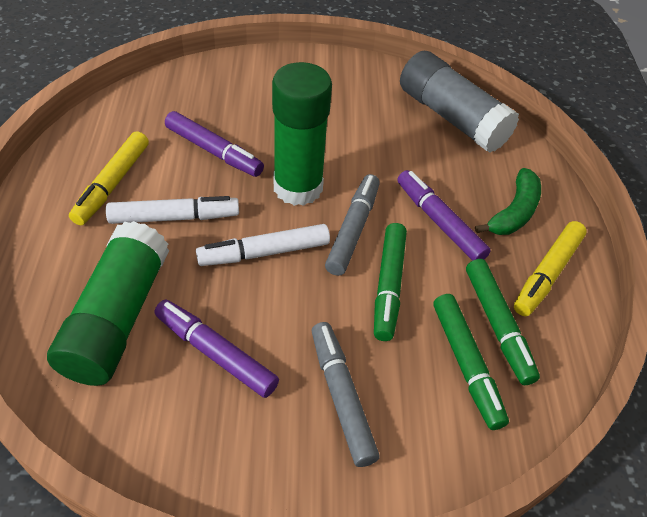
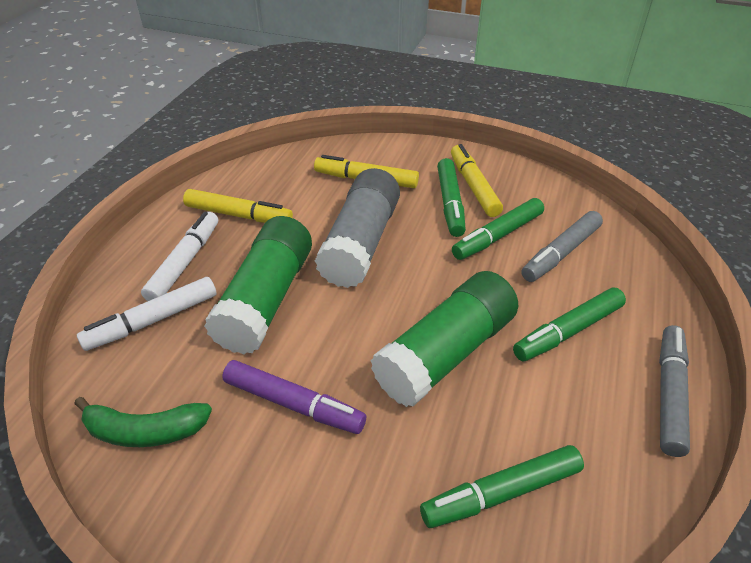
green marker: [374,223,407,341] [433,294,509,430] [466,259,540,385] = 3 -> [420,445,584,528] [437,158,466,237] [452,198,544,260] [513,287,626,361] = 4
purple marker: [154,300,279,398] [165,111,264,177] [397,170,491,261] = 3 -> [222,360,366,434] = 1
yellow marker: [69,131,149,225] [514,221,587,316] = 2 -> [183,189,293,223] [314,155,419,188] [451,144,503,217] = 3

